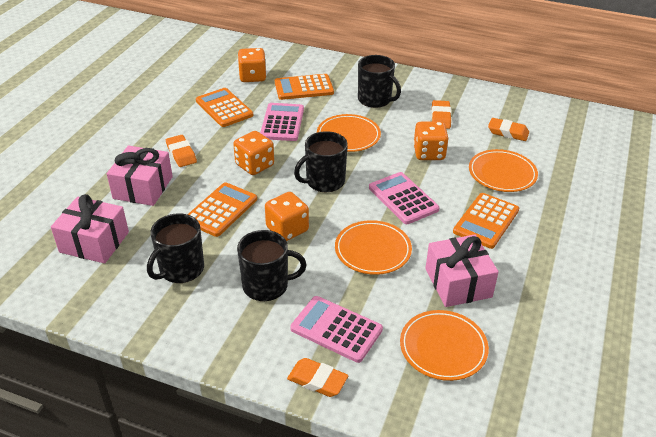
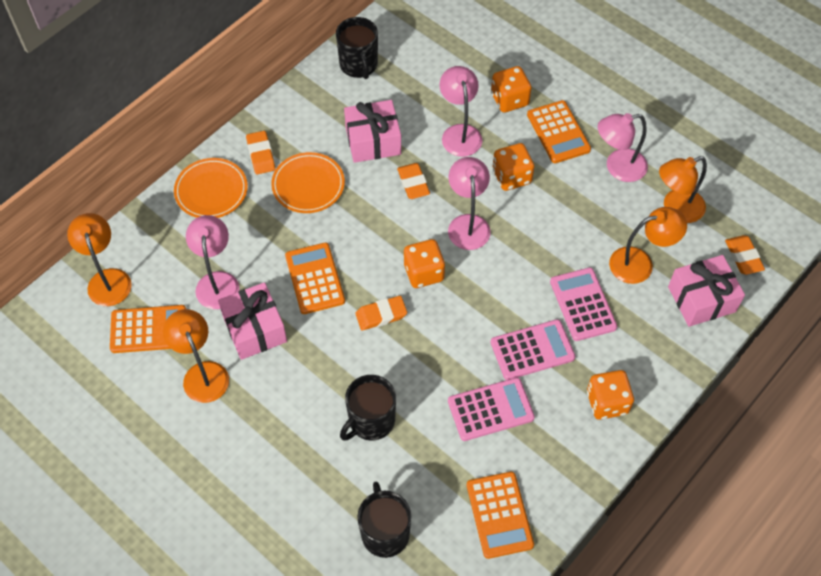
black mug: [147,213,204,283] [237,230,306,301] [294,131,348,192] [358,55,401,108] = 4 -> [336,17,378,79] [340,375,396,441] [357,481,411,558] = 3
orange lamp: none = 0 -> [67,213,132,306] [163,309,229,403] [609,207,687,284] [659,156,707,223] = 4
orange plate: [317,114,381,152] [335,220,412,275] [400,310,489,381] [469,149,538,192] = 4 -> [174,158,248,218] [271,152,345,213] = 2
pink lamp: none = 0 -> [186,215,239,309] [439,66,482,157] [448,157,490,250] [598,113,648,182] = 4

